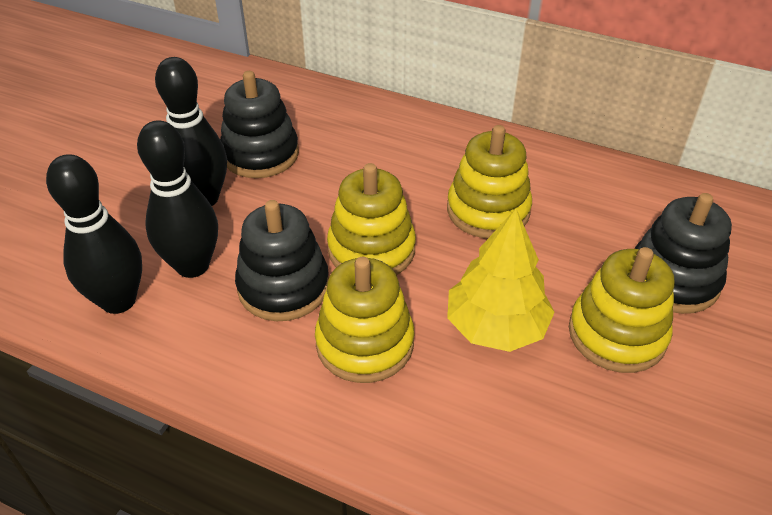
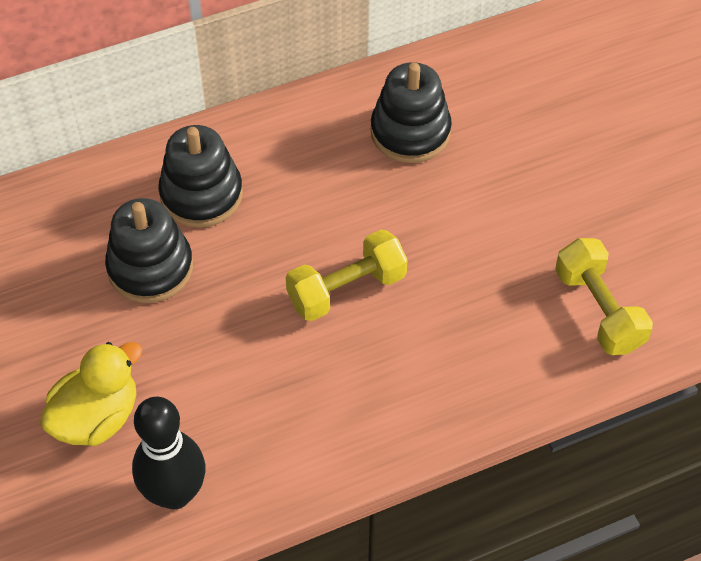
black bowling pin: [46,154,142,314] [137,121,218,278] [155,57,227,206] = 3 -> [132,397,205,509] = 1
yellow duck: none = 0 -> [40,342,142,446] = 1
yellow dumbbell: none = 0 -> [286,229,407,321] [555,238,653,355] = 2
yellow stacking toy: [315,257,414,383] [327,163,416,275] [447,125,532,238] [569,247,675,373] = 4 -> none = 0
yellow tree: [447,208,555,352] = 1 -> none = 0

